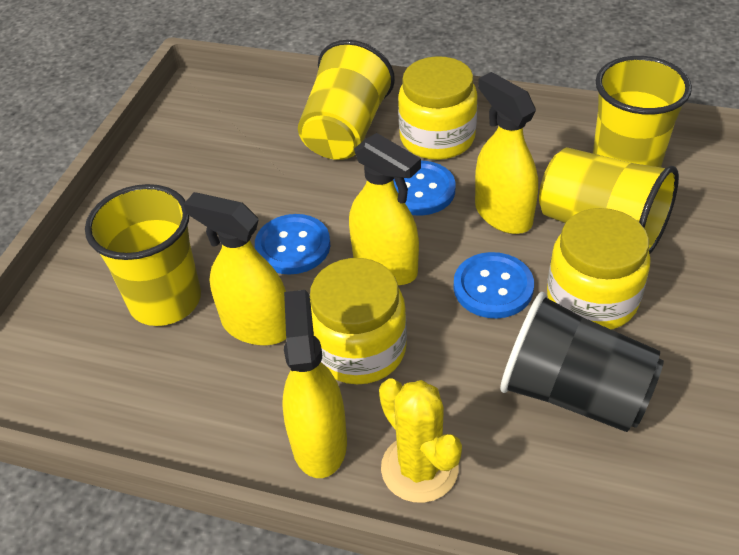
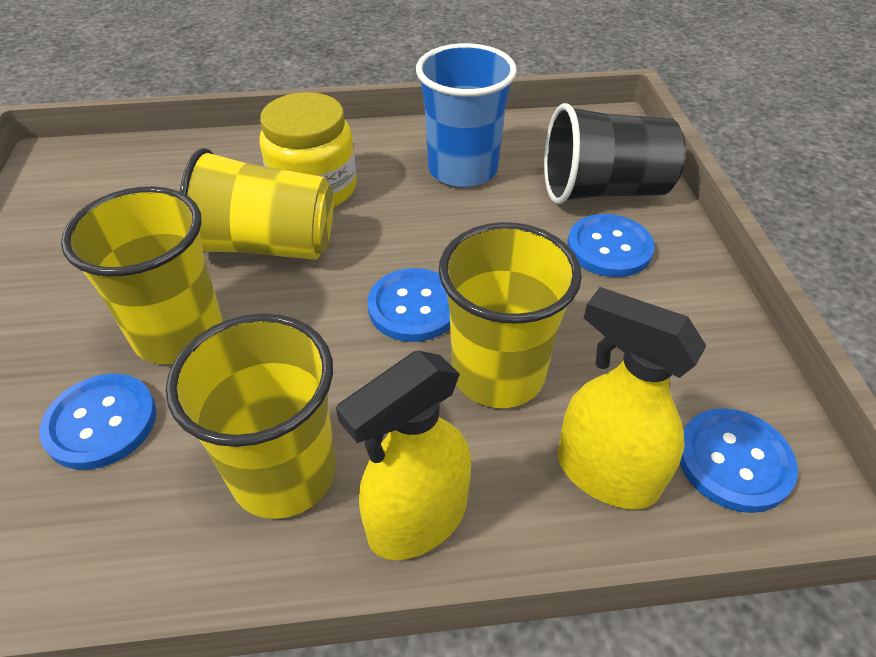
blue button: [255,214,330,275] [393,161,456,216] [454,252,534,319] = 3 -> [39,374,156,470] [368,268,450,342] [568,214,655,277] [680,408,798,513] = 4
blue cup: none = 0 -> [416,43,517,187] = 1
yellow cactus: [379,379,462,503] = 1 -> none = 0
yellow jar: [310,258,407,384] [398,56,478,160] [547,208,651,330] = 3 -> [259,92,357,208] = 1
yellow spray bottle: [184,192,286,345] [282,290,347,478] [349,133,421,285] [475,72,538,234] = 4 -> [336,351,471,560] [558,287,706,509] = 2

